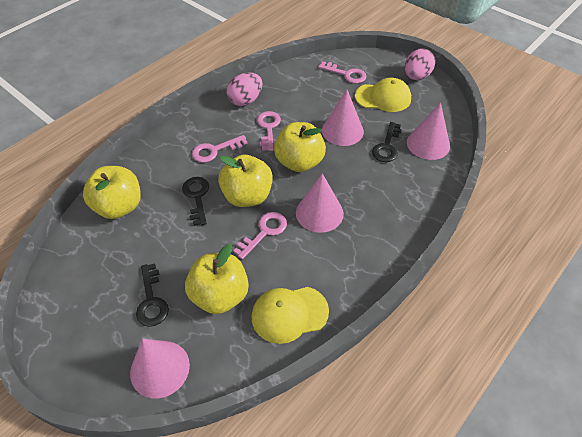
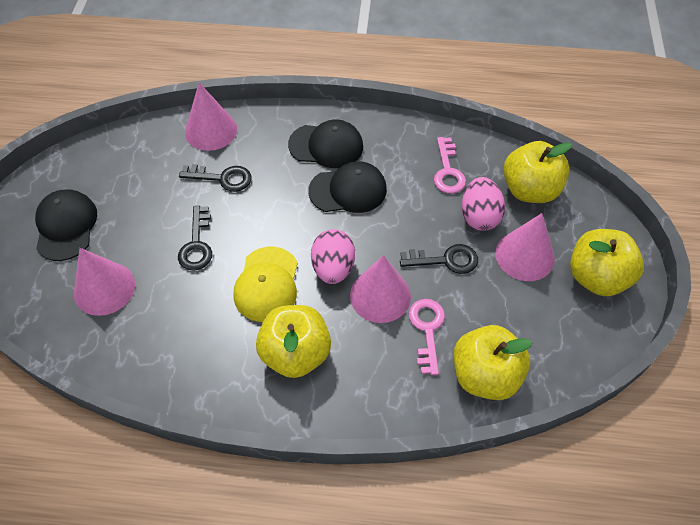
black cap: none = 0 -> [35,190,97,261] [288,119,363,168] [308,161,387,213] = 3
pink key: [192,135,248,163] [233,212,287,259] [257,111,281,151] [318,61,367,84] = 4 -> [408,299,445,375] [434,137,466,194] = 2
yellow cap: [251,287,329,344] [355,78,411,112] = 2 -> [233,247,298,322] = 1

